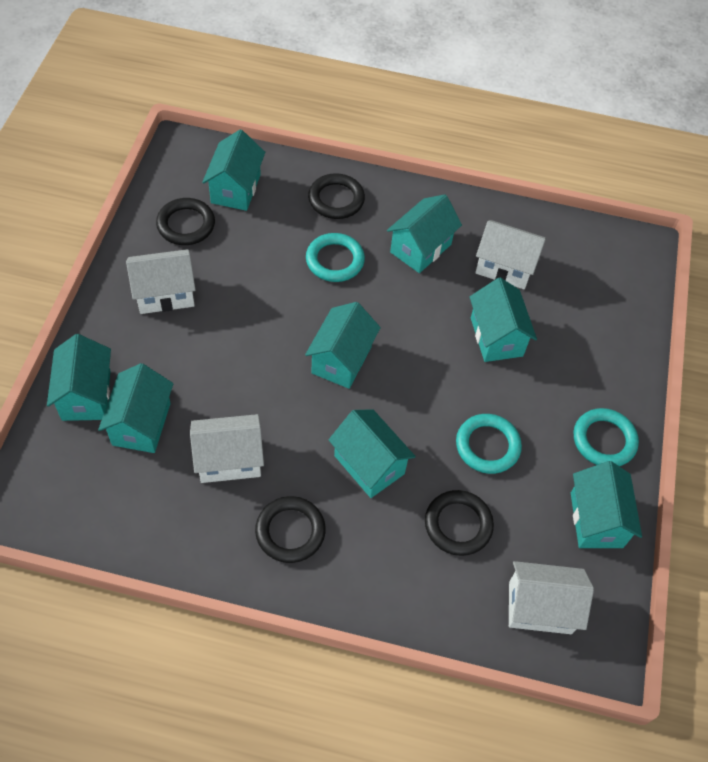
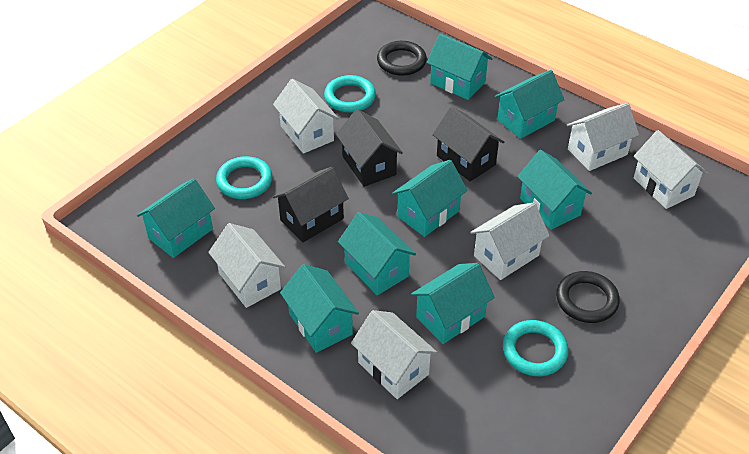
black house: none = 0 -> [272,167,349,243] [336,109,403,187] [432,106,504,181] = 3
black ring: [156,198,215,245] [255,496,326,563] [308,173,365,219] [425,490,494,556] = 4 -> [377,41,427,76] [556,271,620,323] = 2
white house: [126,249,195,314] [190,414,264,483] [475,220,546,289] [509,561,594,634] = 4 -> [208,223,285,308] [273,79,339,154] [351,310,438,399] [470,202,550,280] [567,103,639,171] [634,130,708,209] = 6

